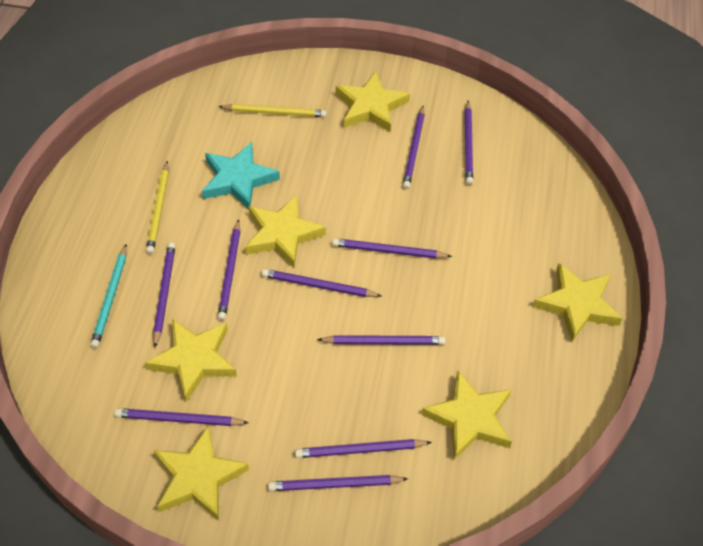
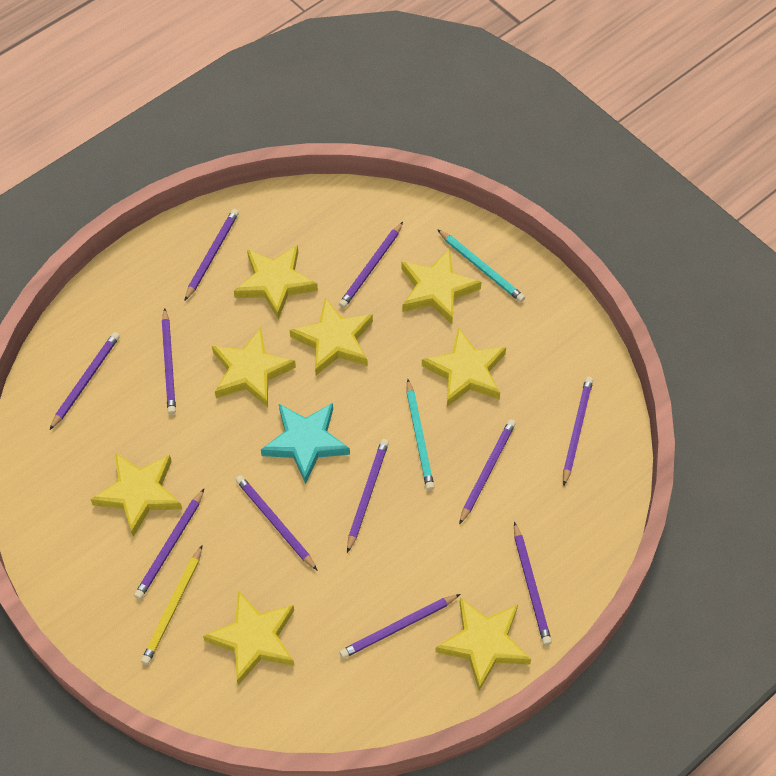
purple pencil: [114,408,249,426] [153,242,176,347] [218,219,240,320] [262,269,381,297] [268,475,408,491] [295,439,432,458] [317,335,445,345] [332,238,452,259] [402,106,425,189] [465,101,473,185] = 10 -> [50,332,120,430] [134,489,204,599] [162,308,176,415] [184,209,239,301] [236,475,318,571] [339,222,403,308] [340,594,460,659] [347,439,389,553] [459,419,516,525] [514,522,552,645] [563,376,593,485] = 11
turquoise pencil: [90,244,127,348] = 1 -> [406,379,434,490] [437,229,525,302] = 2
yellow pencil: [146,161,169,254] [218,104,327,117] = 2 -> [141,545,203,665] = 1
yellow star: [145,319,237,402] [153,426,249,521] [245,195,326,268] [336,71,410,133] [421,370,512,460] [533,263,622,343] = 6 -> [90,453,182,537] [203,590,295,685] [212,328,296,407] [234,245,318,320] [290,297,373,375] [401,248,481,324] [422,327,506,407] [435,597,531,691] = 8

